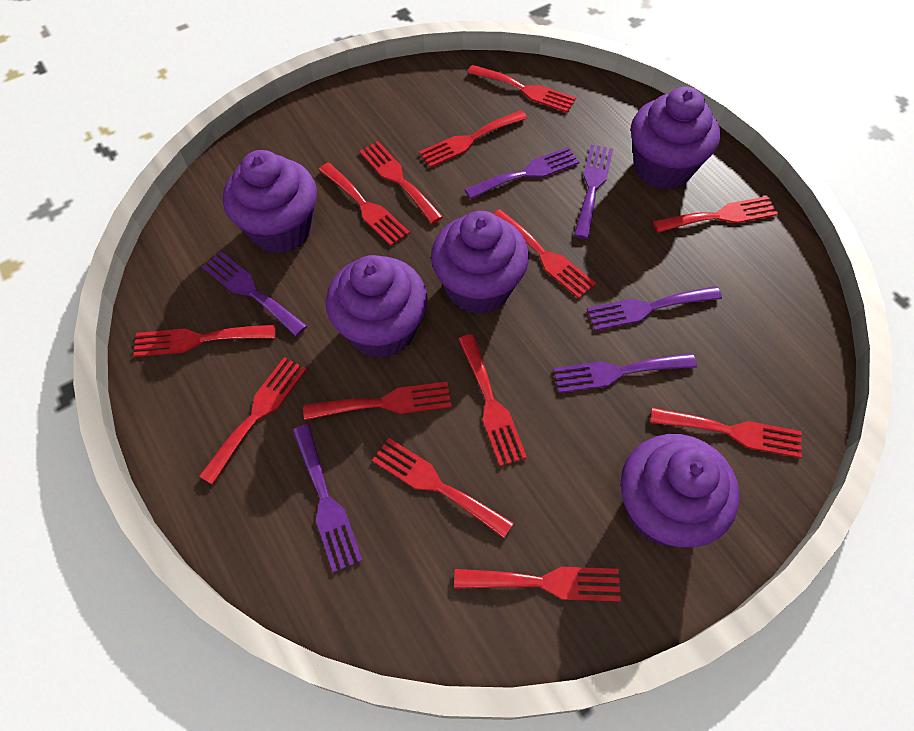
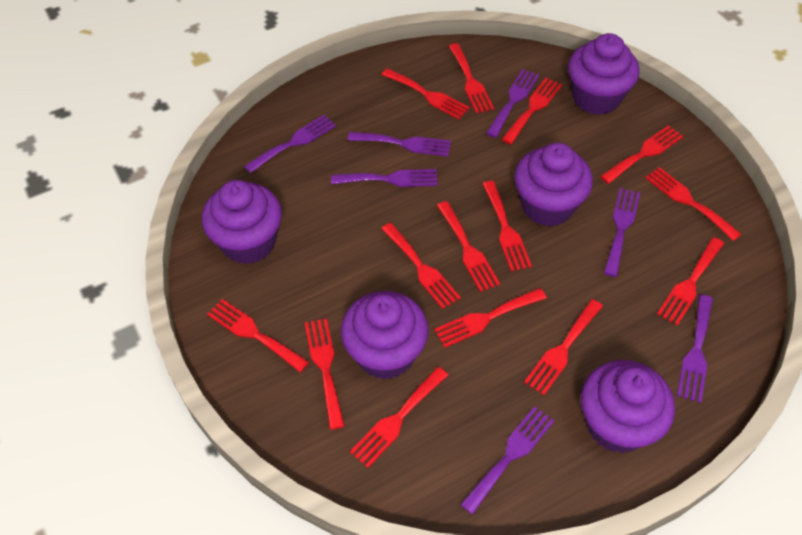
purple fork: [202,252,307,336] [292,424,363,573] [465,147,580,199] [553,353,697,393] [574,145,613,239] [587,286,722,331] = 6 -> [244,115,336,173] [331,169,437,187] [348,132,451,156] [460,406,554,515] [486,69,539,138] [604,188,640,277] [677,295,713,403] = 7
red fork: [133,325,275,357] [199,357,307,485] [303,382,451,420] [318,163,410,246] [359,141,443,224] [372,438,513,538] [419,110,528,168] [454,567,621,601] [458,334,527,466] [467,65,576,113] [493,209,596,299] [650,408,802,458] [653,196,778,233] = 13 -> [207,299,309,372] [305,318,345,430] [350,367,448,468] [381,68,470,119] [381,223,461,309] [434,288,547,348] [437,201,500,292] [449,43,494,113] [482,181,532,271] [501,78,562,144] [524,299,603,395] [600,125,683,184] [646,167,742,241] [657,237,724,326] = 14

